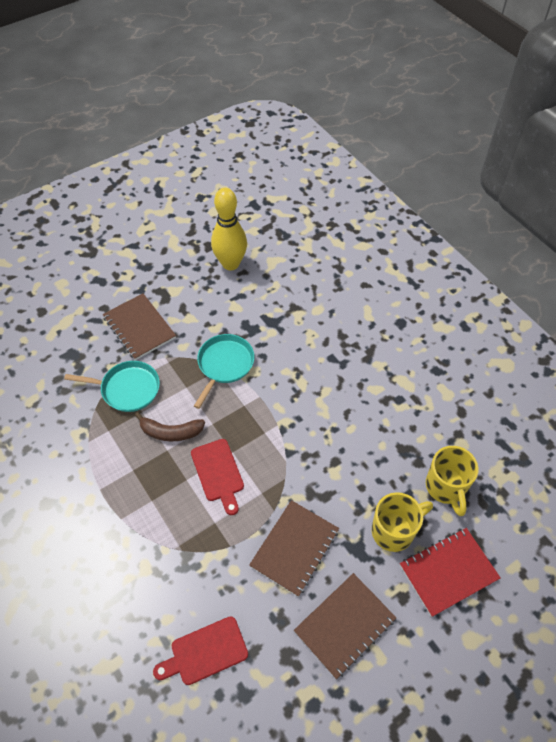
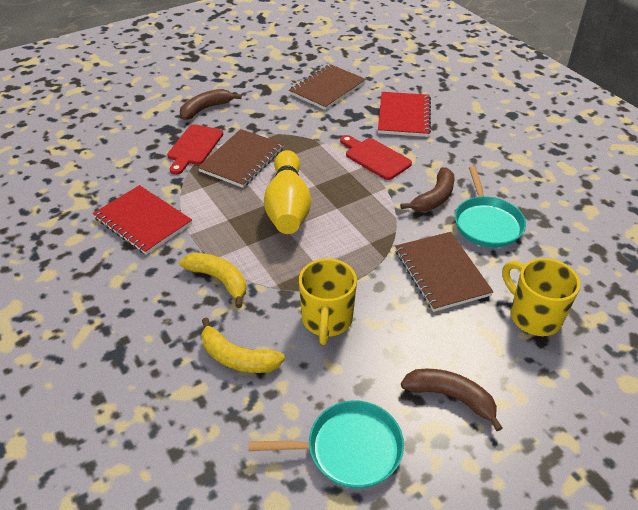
brown banana: [135,412,205,441] = 1 -> [180,89,242,120] [400,167,455,212] [401,369,503,431] = 3
red notebook: [400,528,501,617] = 1 -> [93,185,192,255] [378,92,431,137] = 2
yellow banana: none = 0 -> [179,253,246,308] [201,317,285,373] = 2

